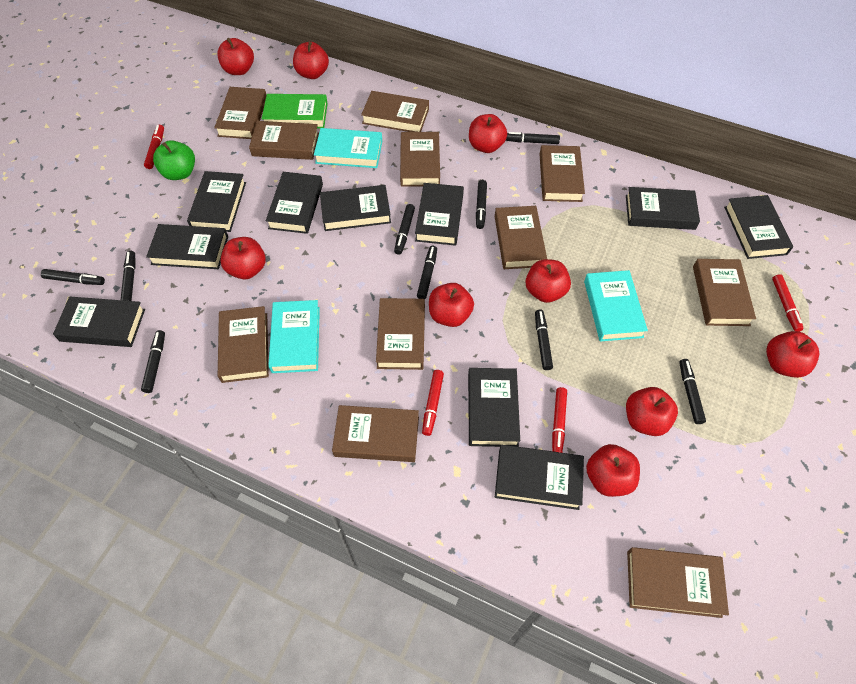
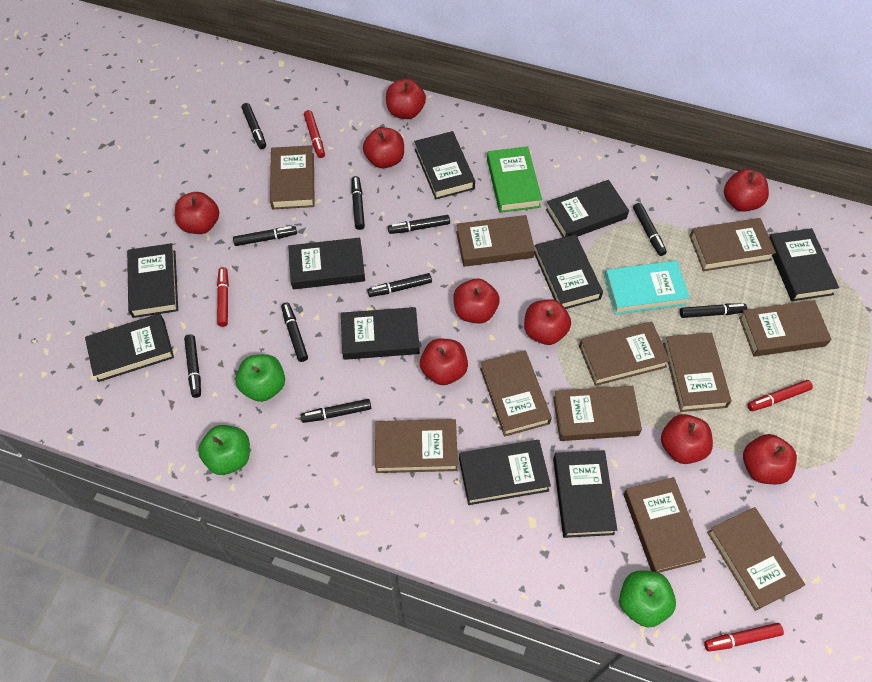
black marker: [41,269,105,285] [121,251,135,301] [141,330,165,393] [394,204,415,254] [417,246,437,299] [476,180,487,229] [505,132,560,144] [535,310,553,370] [679,359,706,424] = 9 -> [184,335,201,398] [233,226,297,246] [242,103,266,149] [281,303,308,362] [301,399,371,423] [351,176,365,230] [367,273,432,297] [388,215,450,234] [633,203,667,256] [680,304,747,318] = 10
green apple: [153,140,195,180] = 1 -> [198,425,250,475] [235,354,285,402] [619,571,676,628] = 3
turquoise book: [268,300,320,373] [314,128,382,168] [584,270,648,342] = 3 -> [604,261,690,315] = 1

